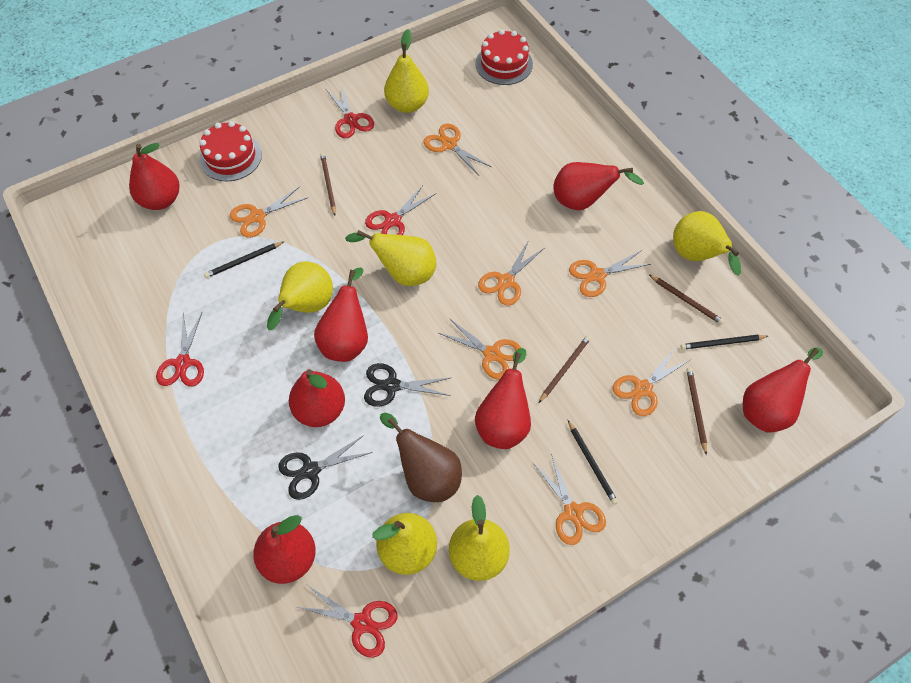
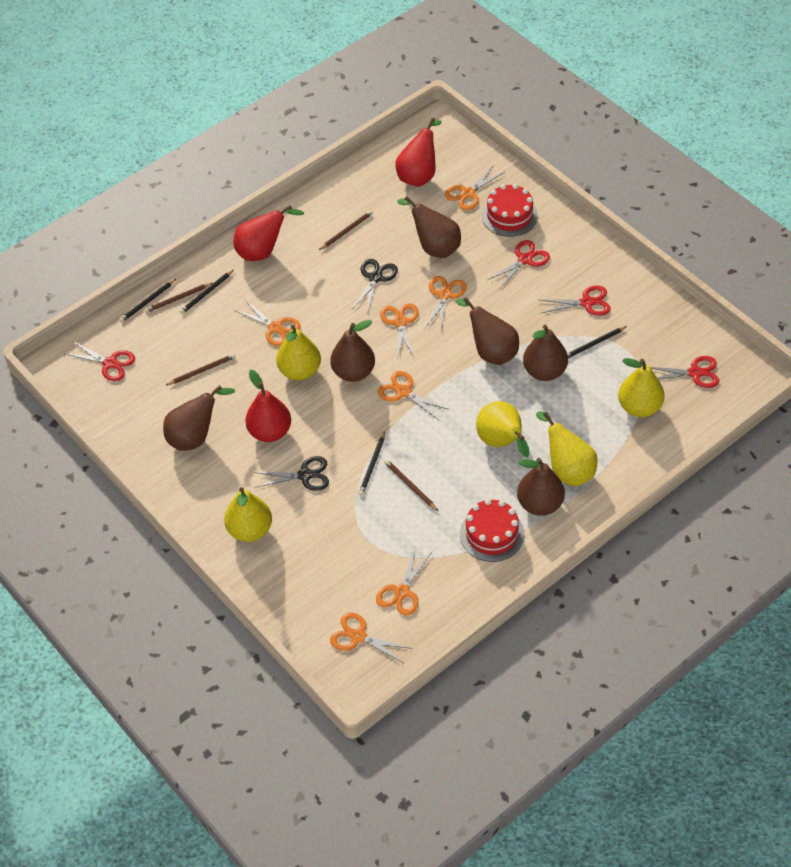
black pencil: [204,241,285,278] [568,420,618,505] [680,335,768,350] = 3 -> [119,279,176,322] [180,270,234,314] [359,432,385,496] [567,326,627,358] = 4
brown pear: [380,413,462,502] = 1 -> [163,385,235,451] [330,320,375,382] [397,196,461,258] [456,297,519,365] [517,458,565,516] [523,325,568,381] = 6
red pear: [129,143,180,210] [253,515,316,584] [289,369,345,427] [314,268,368,362] [475,348,531,449] [553,162,644,210] [743,347,823,432] = 7 -> [234,205,304,261] [245,370,291,442] [395,118,442,187] = 3
yellow pear: [267,261,333,330] [345,230,436,286] [372,513,437,575] [384,29,429,113] [449,495,510,581] [673,211,741,276] = 6 -> [224,487,272,542] [276,325,321,380] [476,401,529,457] [536,411,597,486] [618,358,664,417] = 5

